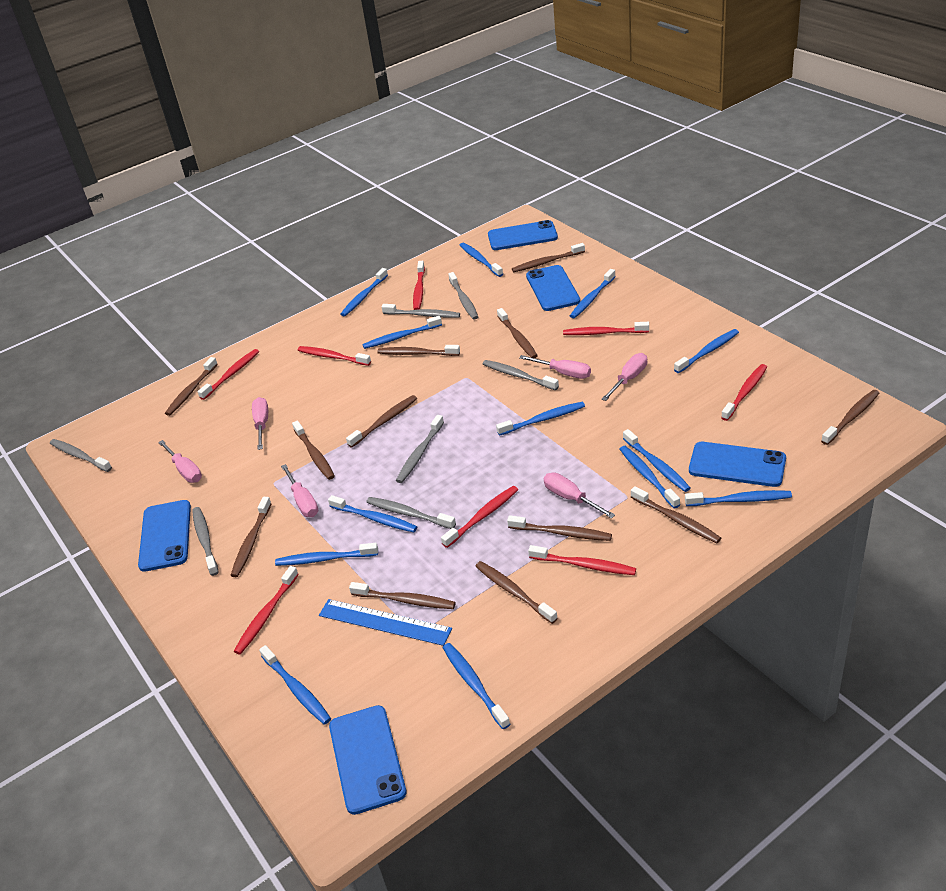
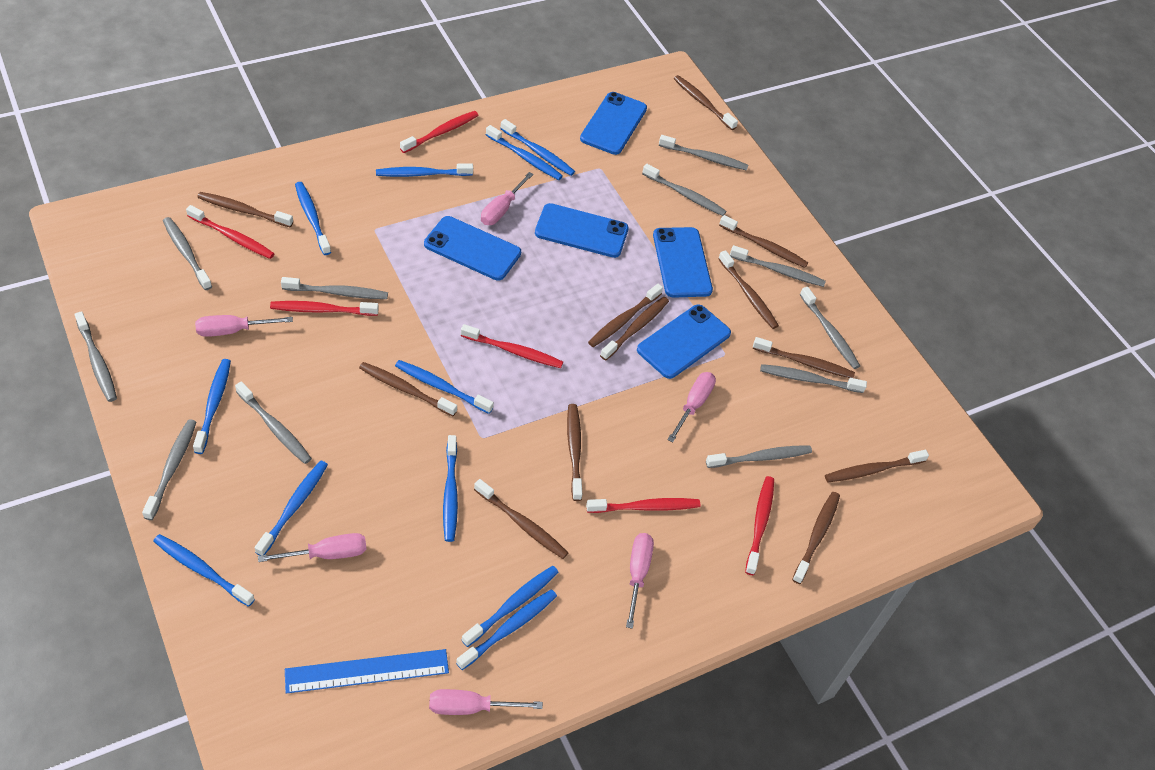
blue toothbrush: [259,645,331,725] [275,543,378,566] [328,495,417,533] [341,268,388,316] [362,316,442,349] [443,643,510,729] [460,243,503,277] [496,402,585,436] [570,269,616,318] [620,446,680,508] [623,429,690,492] [674,329,739,373] [685,490,792,506] = 13 -> [153,534,255,607] [193,359,231,454] [255,461,328,556] [295,182,331,255] [376,163,473,177] [395,360,494,414] [443,435,458,542] [456,589,557,670] [462,566,558,647] [486,125,563,180] [500,119,575,176] = 11
grey toothbrush: [50,439,112,472] [192,507,219,576] [366,497,456,529] [382,304,460,318] [396,415,444,483] [448,272,478,320] [483,360,559,390] = 7 -> [74,311,117,402] [142,419,196,520] [163,217,212,290] [235,381,312,464] [281,277,388,299] [642,164,727,216] [659,135,748,171] [706,445,812,468] [730,245,826,287] [760,364,867,393] [800,287,860,369] = 11
red toothbrush: [197,349,259,400] [234,566,299,654] [298,346,371,366] [413,261,425,310] [441,486,518,548] [528,545,636,575] [563,322,649,335] [721,364,767,421] = 8 -> [186,205,275,259] [270,301,379,316] [400,111,479,153] [461,324,563,368] [586,498,701,513] [745,476,774,575] = 6

